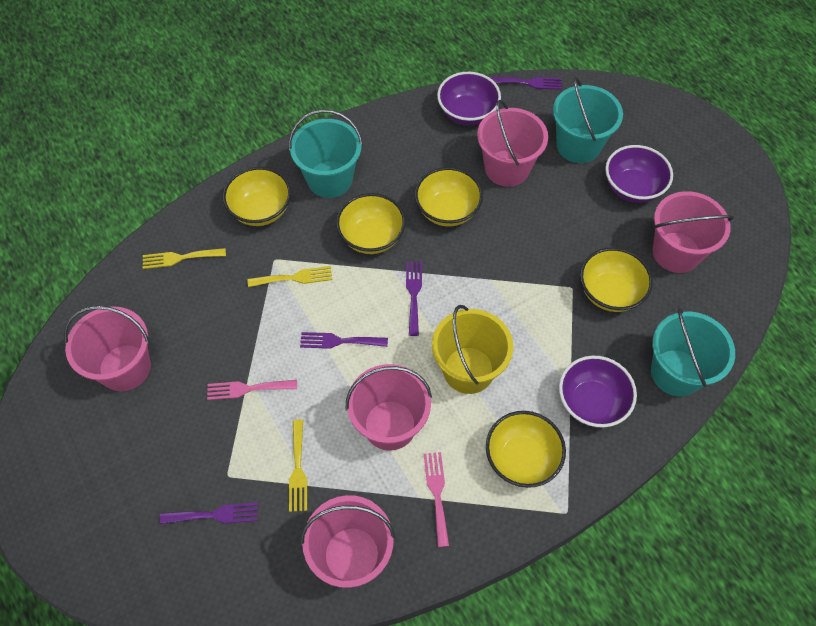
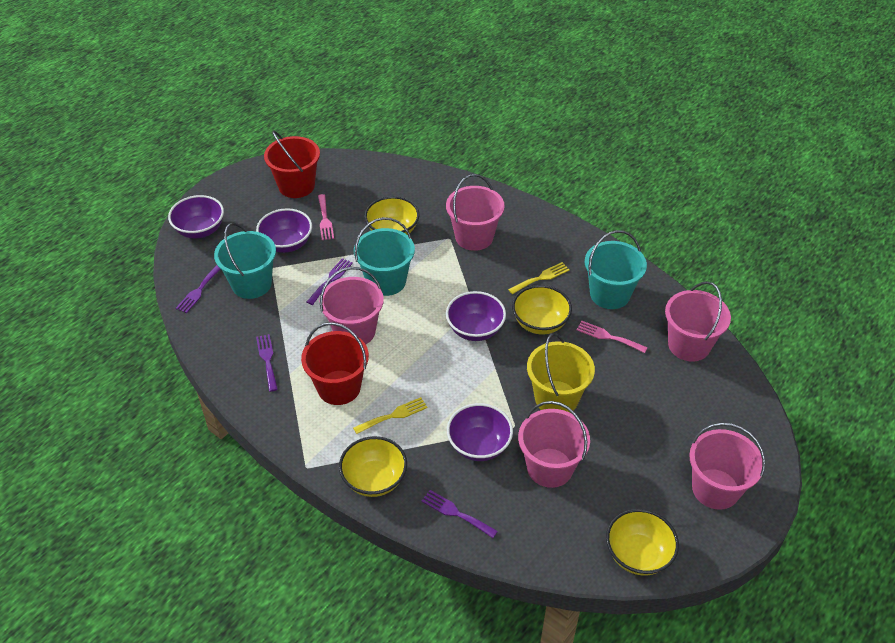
purple bowl: [437,72,501,125] [559,356,637,428] [605,145,673,203] = 3 -> [168,195,224,238] [256,208,312,253] [446,291,506,341] [447,403,513,461] = 4
red bucket: none = 0 -> [264,131,320,198] [301,322,369,405] = 2
yellow bowl: [223,167,291,226] [336,193,406,254] [415,167,483,227] [486,411,566,488] [580,248,653,312] = 5 -> [339,436,407,497] [364,196,419,235] [512,285,572,335] [606,509,679,576] = 4
yellow fork: [143,248,226,269] [247,266,332,287] [289,419,307,512] = 3 -> [353,397,427,434] [508,262,570,294] = 2

